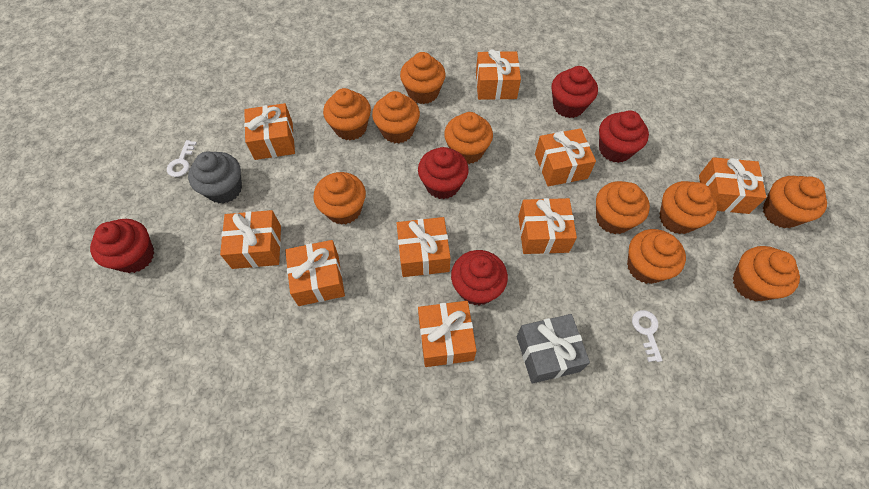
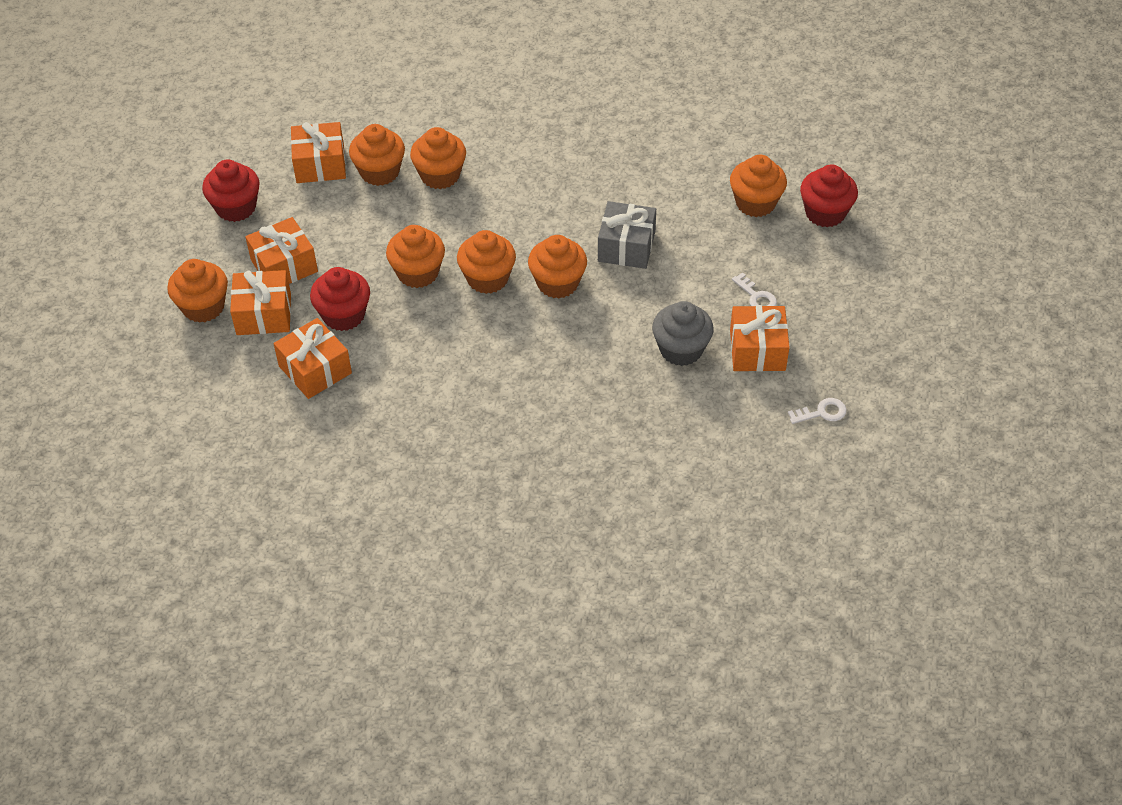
orange cupcake: [313,172,366,225] [323,88,371,140] [372,91,420,143] [400,52,446,104] [444,112,493,164] [596,181,650,234] [627,229,686,284] [660,181,717,234] [732,246,800,301] [763,176,827,228] = 10 -> [167,259,228,323] [349,124,405,186] [386,225,445,288] [410,127,466,189] [457,230,516,294] [528,235,587,298] [730,155,787,217] = 7
orange gift: [220,210,281,269] [244,103,295,160] [285,240,345,306] [397,217,451,277] [418,301,477,367] [476,49,521,100] [518,198,577,254] [535,128,596,186] [699,157,766,214] = 9 -> [230,270,291,335] [245,217,318,284] [274,318,352,399] [291,122,346,183] [730,305,790,372] = 5
red cupcake: [90,219,154,273] [418,147,469,199] [451,250,508,306] [551,66,598,118] [599,110,649,163] = 5 -> [202,159,260,222] [310,267,370,331] [800,165,858,227] = 3

